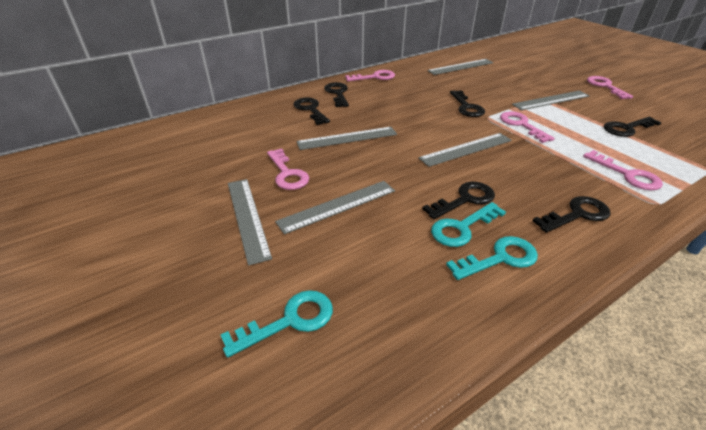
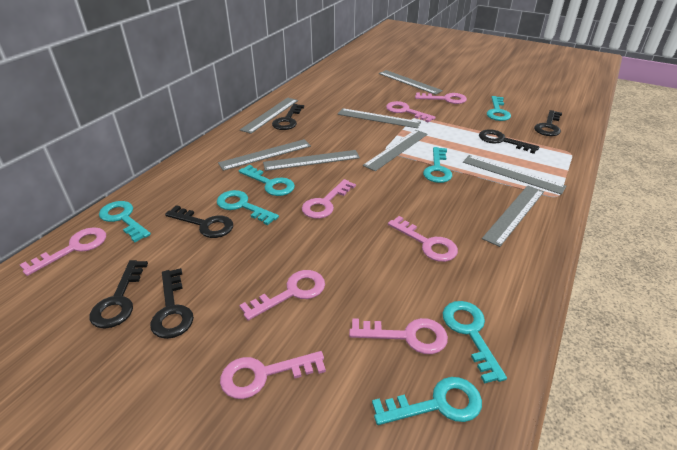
grey ruler: [228,179,272,266] [275,181,395,234] [296,127,397,150] [419,133,512,167] [427,59,494,75] [512,91,589,110] = 6 -> [218,139,311,171] [240,98,298,134] [263,150,360,171] [338,108,421,128] [363,130,428,171] [379,70,443,95] [463,155,566,195] [482,185,544,247] = 8
pink key: [267,148,309,190] [345,70,395,82] [500,111,555,143] [583,150,663,190] [587,76,634,99] = 5 -> [20,227,106,276] [220,351,326,399] [239,270,325,321] [302,179,356,219] [349,318,448,354] [386,101,436,123] [388,216,458,262] [415,93,467,104] = 8
turquoise key: [221,290,333,358] [431,202,506,247] [446,236,538,280] = 3 -> [99,201,151,242] [217,190,279,225] [239,165,295,196] [372,377,482,425] [423,147,452,183] [442,301,507,384] [487,96,511,121] = 7

